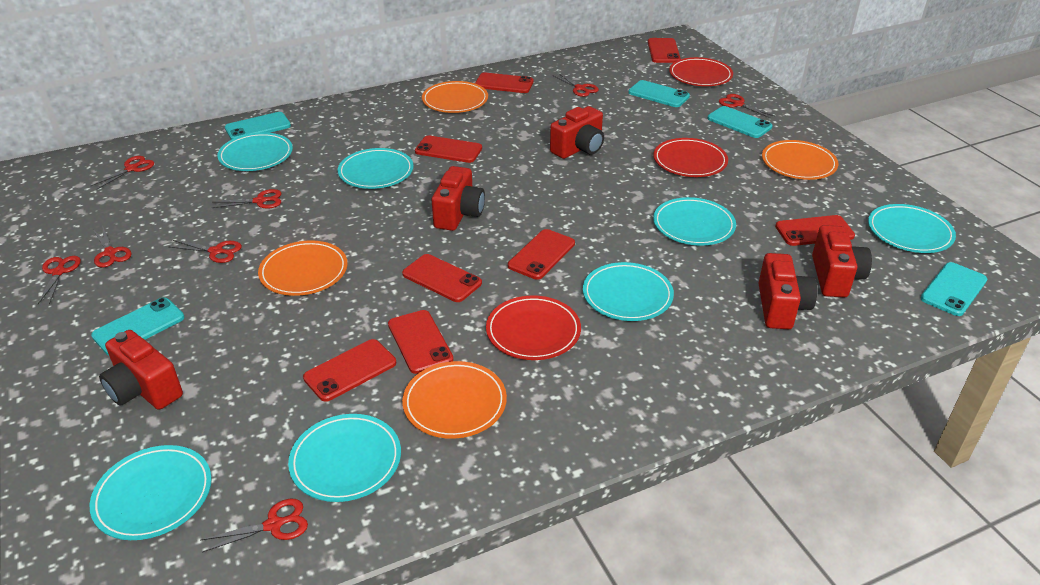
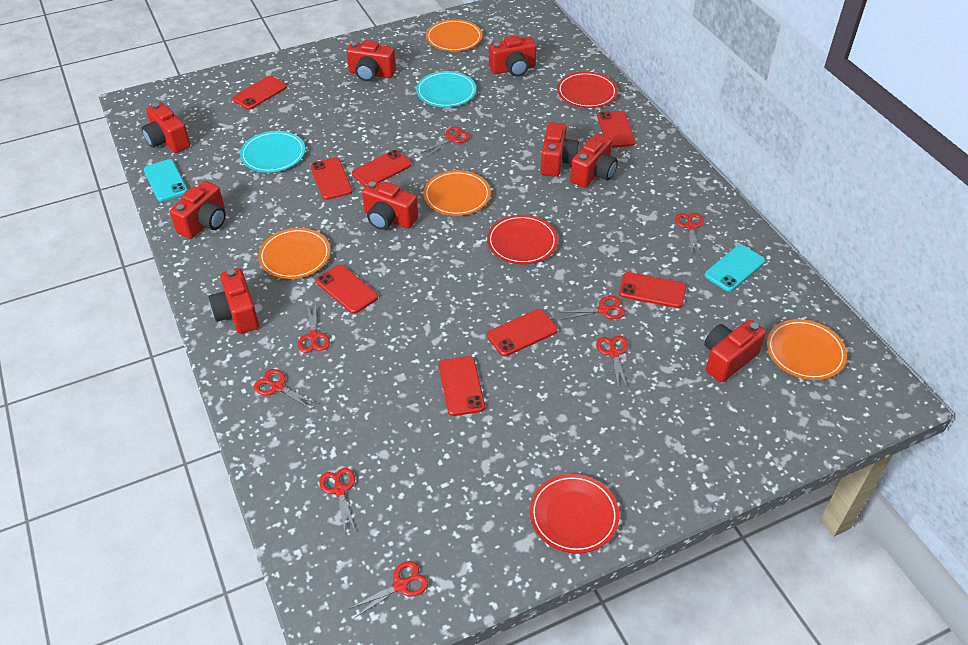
red camera: [99,330,183,410] [432,166,485,231] [550,106,604,159] [758,253,817,329] [812,225,872,297] = 5 -> [141,102,190,153] [170,181,226,239] [208,268,259,334] [347,40,396,81] [362,180,418,230] [489,35,536,77] [541,122,579,177] [570,134,618,188] [704,320,766,383] = 9
turquoise phone: [91,298,184,355] [225,112,291,140] [628,80,690,107] [707,106,773,138] [921,262,987,316] = 5 -> [144,159,188,201] [705,245,765,292] = 2
turquoise plate: [90,445,212,540] [217,133,293,171] [288,414,401,502] [338,148,414,189] [583,262,674,321] [653,197,736,246] [868,204,956,253] = 7 -> [240,131,305,173] [416,71,476,107] = 2

